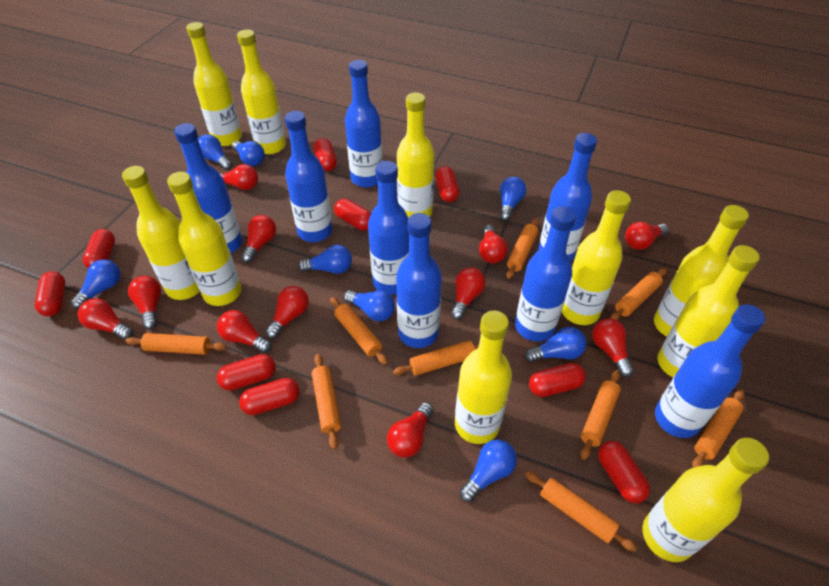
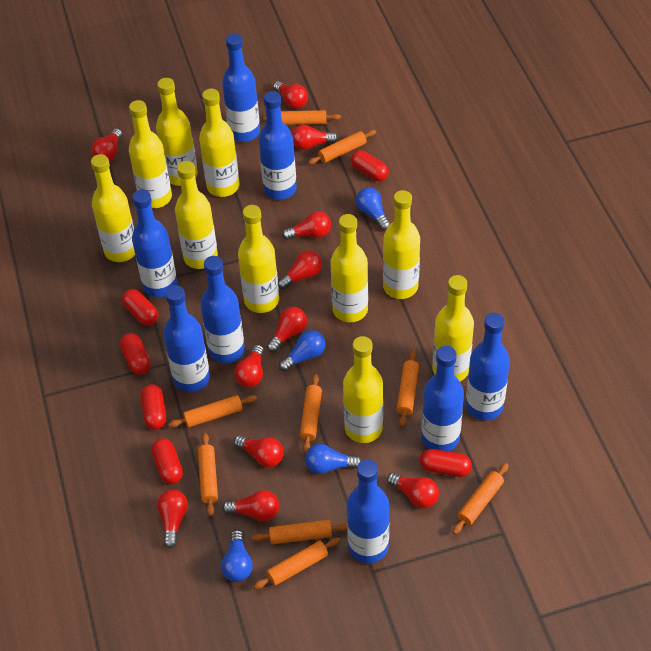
blue light bulb: [71,259,121,309] [198,134,233,170] [232,141,265,166] [298,245,352,274] [344,290,395,321] [460,440,517,502] [500,177,526,221] [525,327,586,362] = 8 -> [221,530,253,582] [279,330,325,372] [305,444,362,474] [356,188,390,230] = 4
red capsule: [35,271,65,316] [83,229,115,268] [217,354,276,391] [239,378,300,415] [313,138,337,171] [334,199,371,231] [435,166,460,202] [529,363,586,397] [598,441,650,503] = 9 -> [120,333,151,375] [122,289,159,326] [141,384,166,430] [151,438,183,484] [351,150,389,181] [420,449,472,477] = 6

